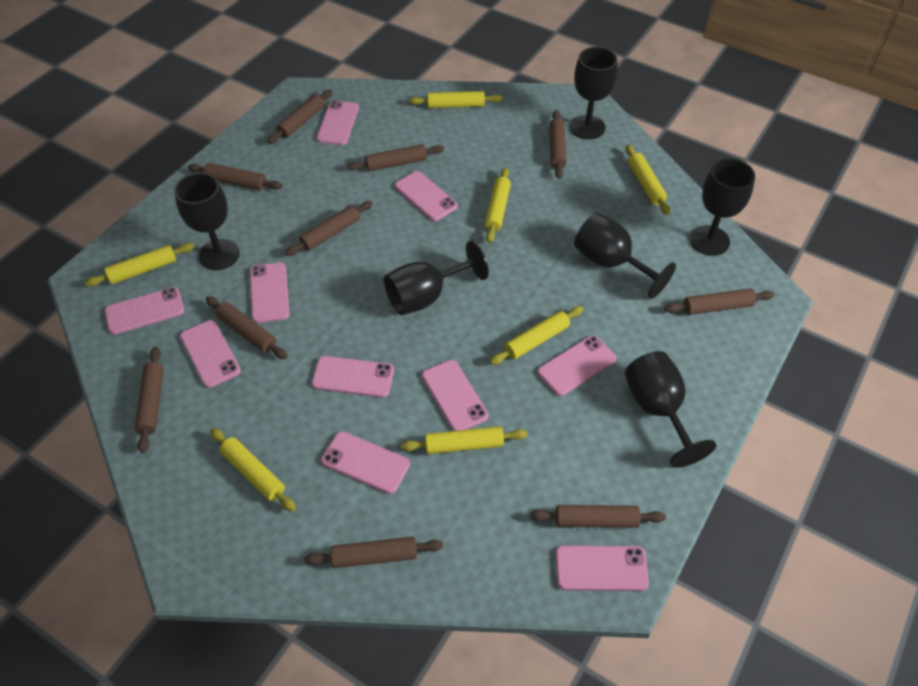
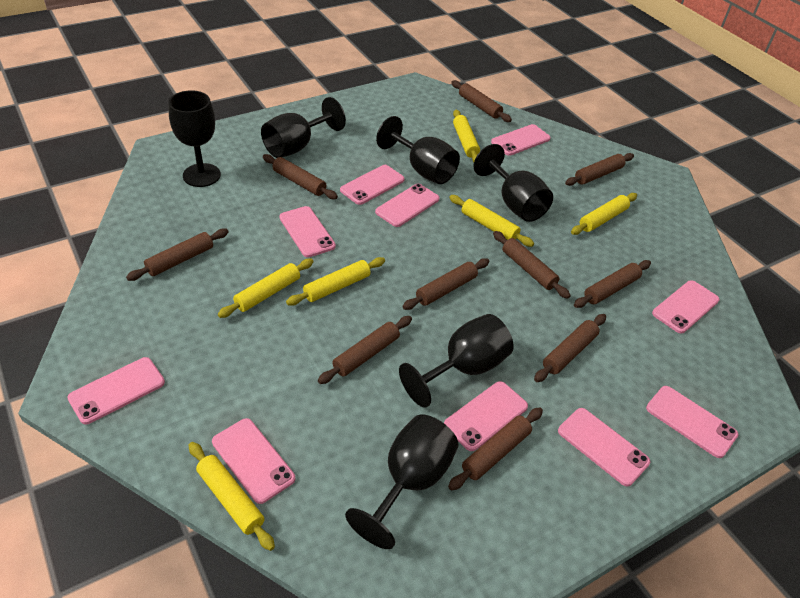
yellow rolling pin: [85,243,194,287] [210,428,296,512] [401,426,528,454] [409,91,503,108] [485,167,511,243] [490,306,583,365] [625,144,670,215] = 7 -> [189,442,275,551] [218,259,314,318] [286,257,385,306] [449,195,534,247] [453,110,480,162] [571,193,637,235] = 6

